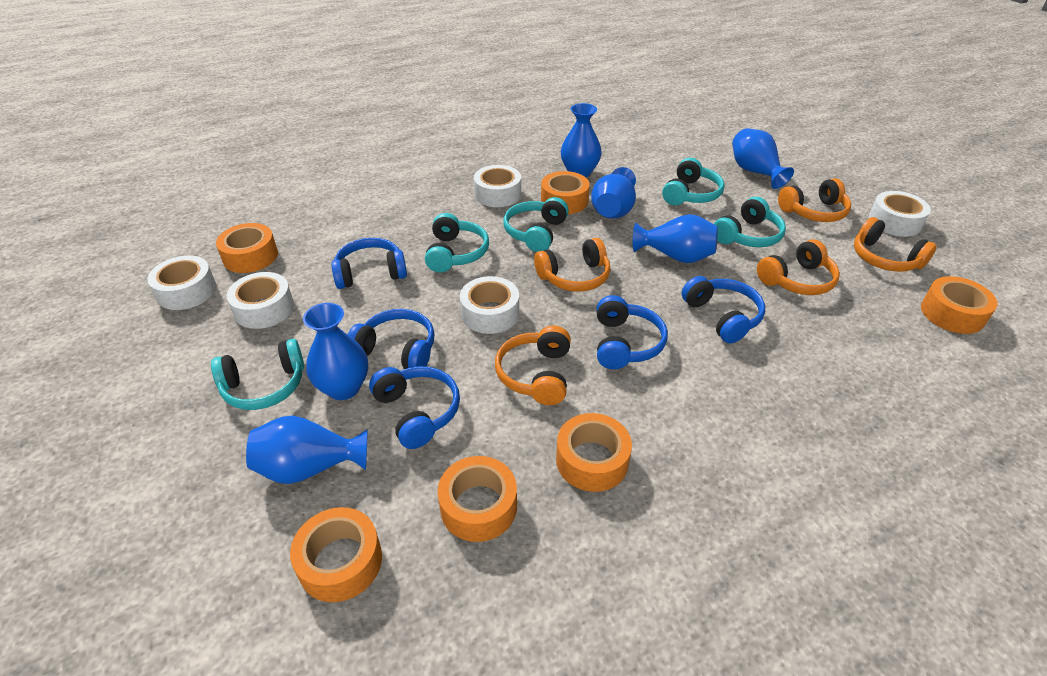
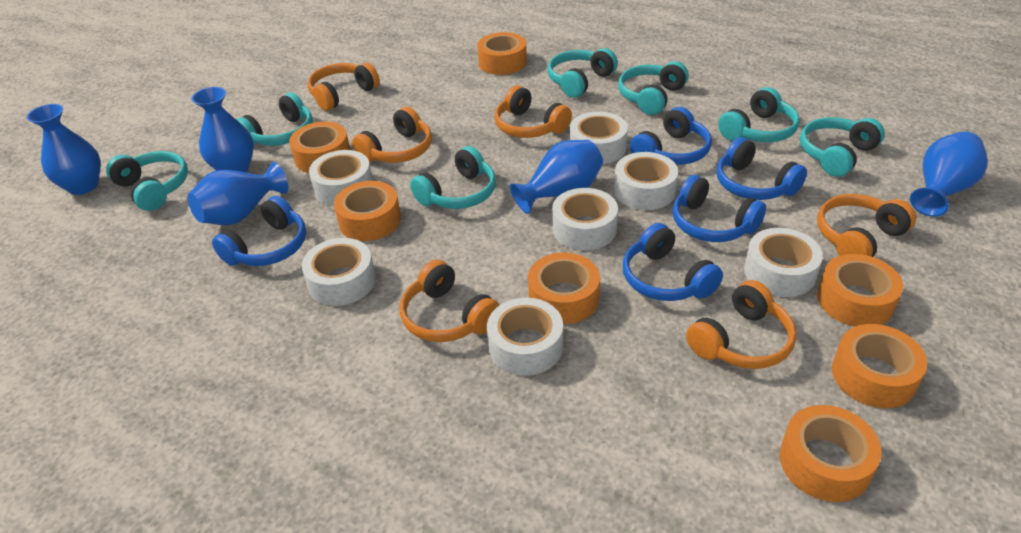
blue vase: [246,415,367,484] [303,303,368,400] [561,103,602,177] [591,167,636,219] [633,214,718,263] [732,128,794,189] = 6 -> [27,104,101,195] [188,162,288,225] [191,87,254,173] [510,140,603,214] [910,131,988,217] = 5
orange headphones: [495,326,571,405] [534,238,611,292] [757,239,840,295] [778,178,851,222] [854,217,937,272] = 5 -> [308,63,380,111] [352,107,432,163] [400,260,499,342] [494,85,572,138] [686,280,797,369] [817,194,916,257] = 6
orange tape: [216,223,278,273] [290,507,382,602] [437,456,517,542] [541,171,590,214] [556,413,632,492] [921,276,997,334] = 6 -> [289,121,350,173] [334,181,401,241] [477,32,527,75] [528,252,600,324] [780,405,882,502] [817,254,903,326] [832,324,928,408] = 7
turquoise headphones: [211,339,304,410] [425,213,489,272] [503,197,569,252] [662,158,725,205] [714,197,786,247] = 5 -> [106,151,188,211] [237,93,313,146] [410,146,496,209] [548,48,618,98] [618,61,689,115] [718,87,800,142] [800,117,885,177] = 7
white tape: [147,255,216,310] [226,272,294,329] [460,276,519,334] [474,165,521,207] [868,191,931,237] = 5 -> [302,238,376,306] [309,150,373,206] [487,298,563,376] [552,188,618,250] [570,111,628,164] [614,152,678,210] [744,228,823,297] = 7

